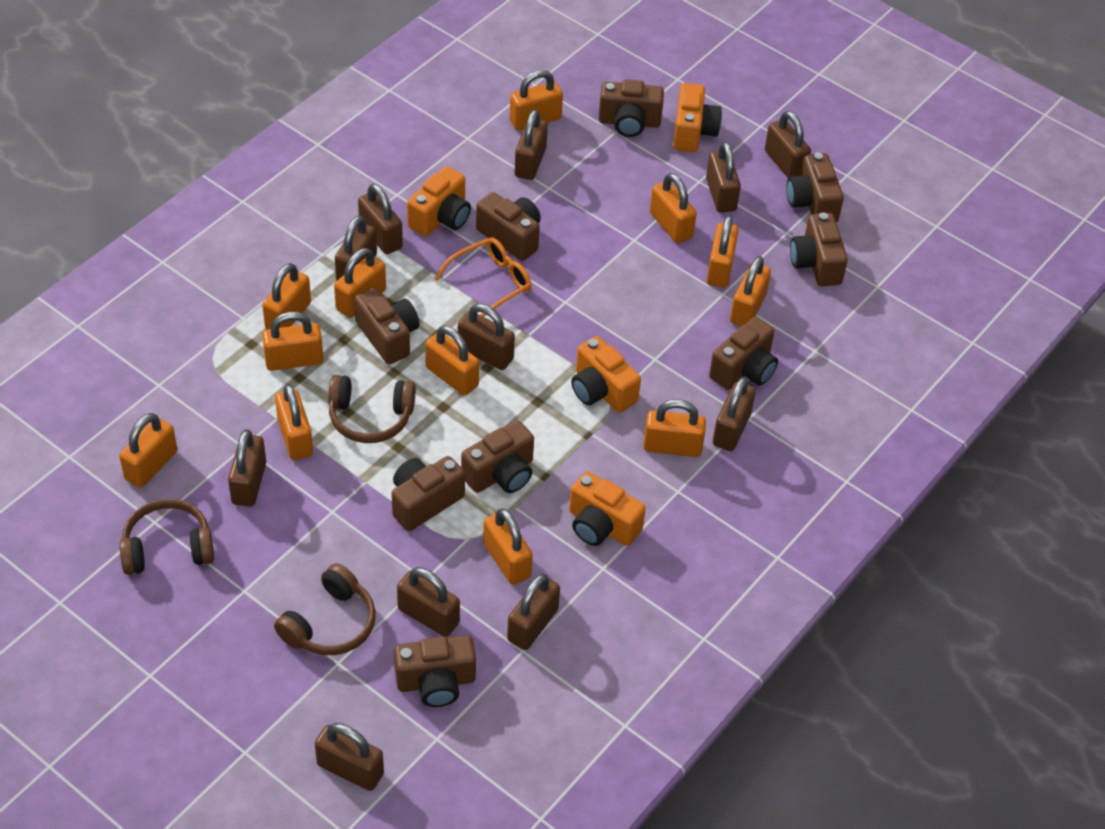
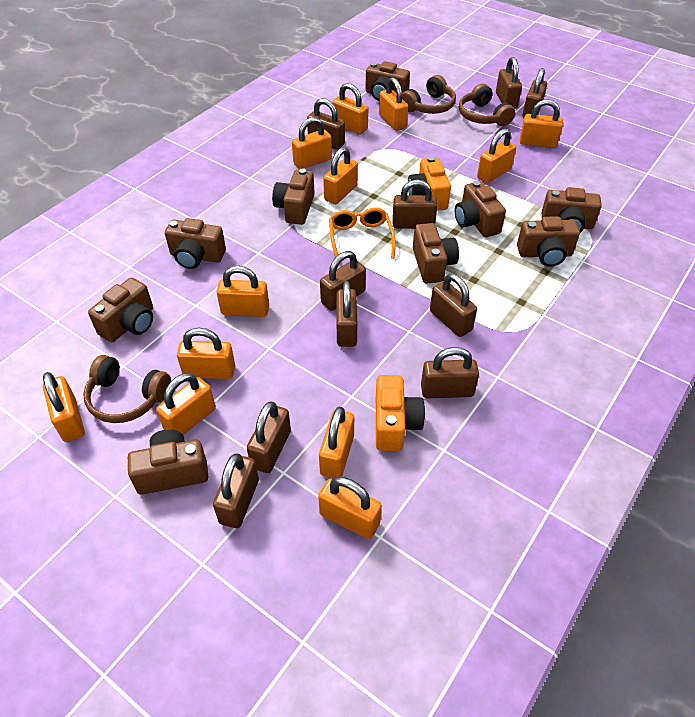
brown padlock: [228,429,266,507] [315,723,384,791] [335,215,377,281] [358,184,403,254] [397,567,460,637] [458,304,515,370] [507,574,560,650] [515,110,548,180] [706,142,741,213] [713,377,756,451] [765,111,811,178] = 11 -> [213,454,259,528] [247,401,291,473] [307,98,345,150] [320,251,366,311] [336,281,357,347] [392,180,437,229] [421,347,479,398] [430,273,477,337] [496,57,522,109] [522,68,547,119] = 10
orange camera: [407,166,471,237] [569,471,646,546] [571,336,641,413] [673,83,722,152] = 4 -> [376,375,425,451] [408,156,451,211] = 2

